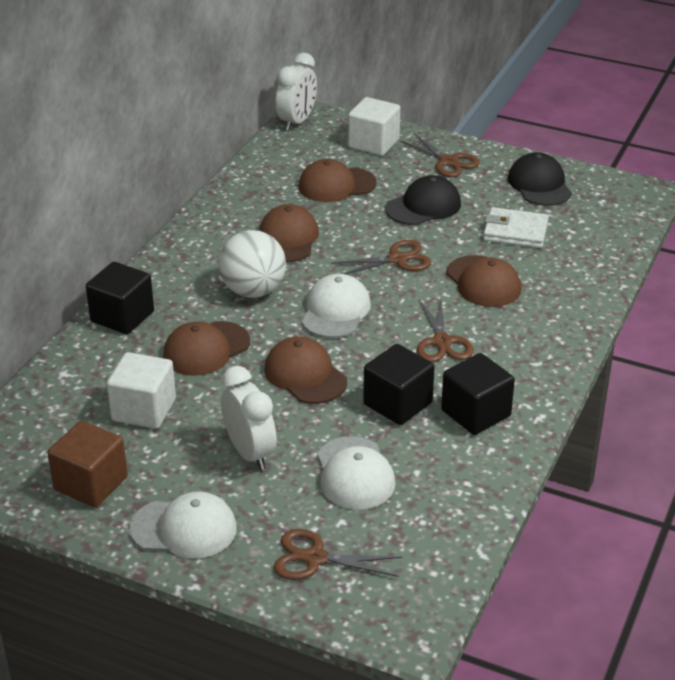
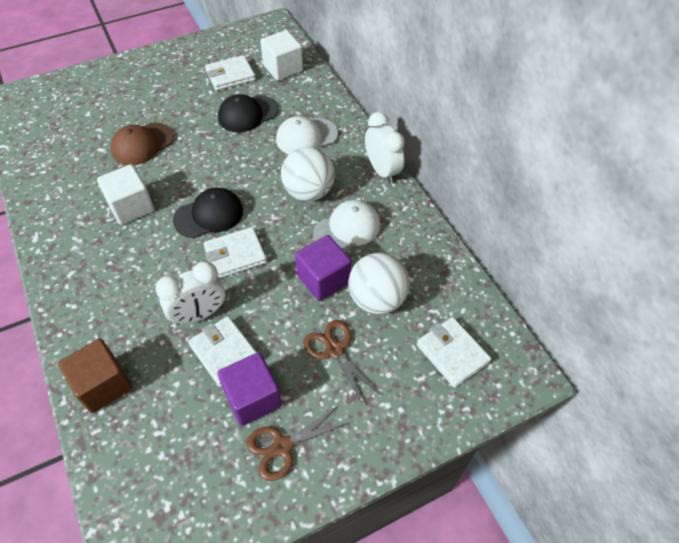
black cube: [86,262,154,334] [363,344,435,425] [441,353,515,435] = 3 -> none = 0
brown cap: [163,321,250,376] [259,204,319,262] [264,336,347,404] [298,159,377,202] [446,255,521,307] = 5 -> [111,123,174,165] = 1
brown scissors: [273,529,402,580] [331,240,431,274] [400,133,479,177] [417,299,474,362] = 4 -> [247,405,349,481] [303,320,381,405] = 2
purple cube: none = 0 -> [218,352,282,426] [295,235,352,301] = 2
white ball: [219,230,286,298] = 1 -> [281,147,335,201] [348,253,410,314] = 2
white cap: [129,491,237,558] [302,274,371,338] [317,436,396,510] = 3 -> [276,116,338,154] [313,200,380,252] = 2
white wallet: [483,207,549,248] = 1 -> [188,316,257,387] [203,227,267,278] [205,55,256,91] [417,317,491,388] = 4

